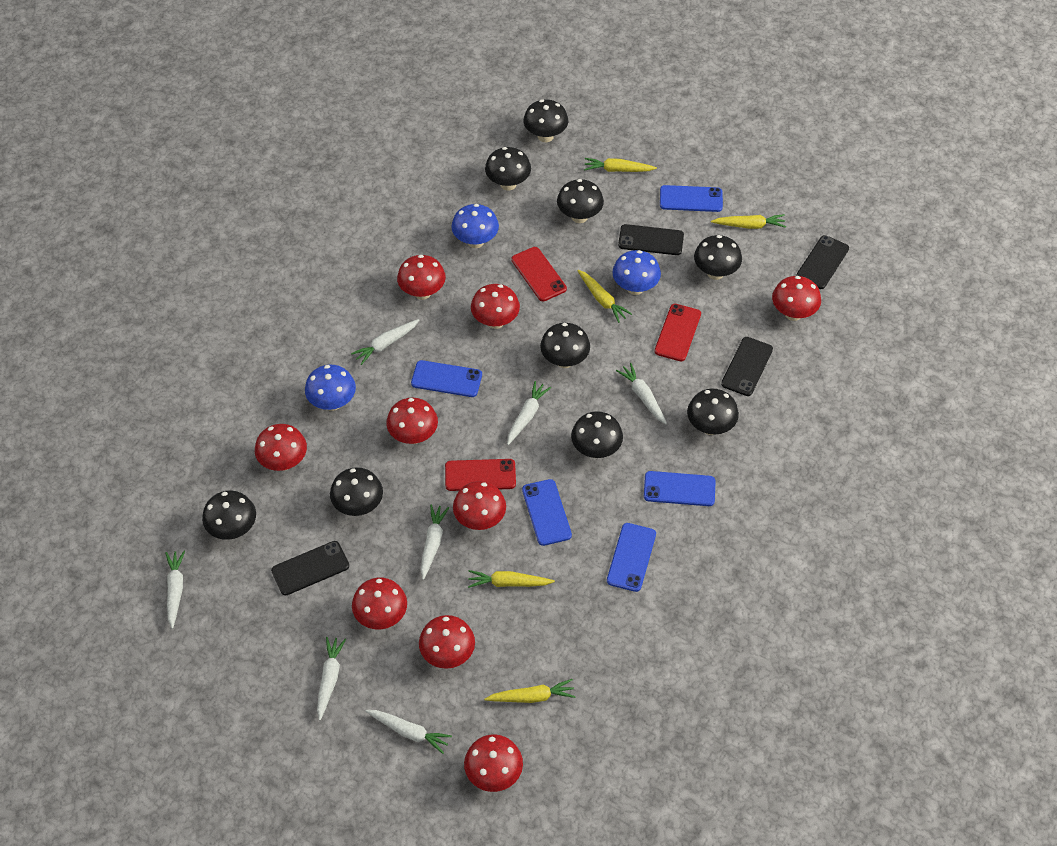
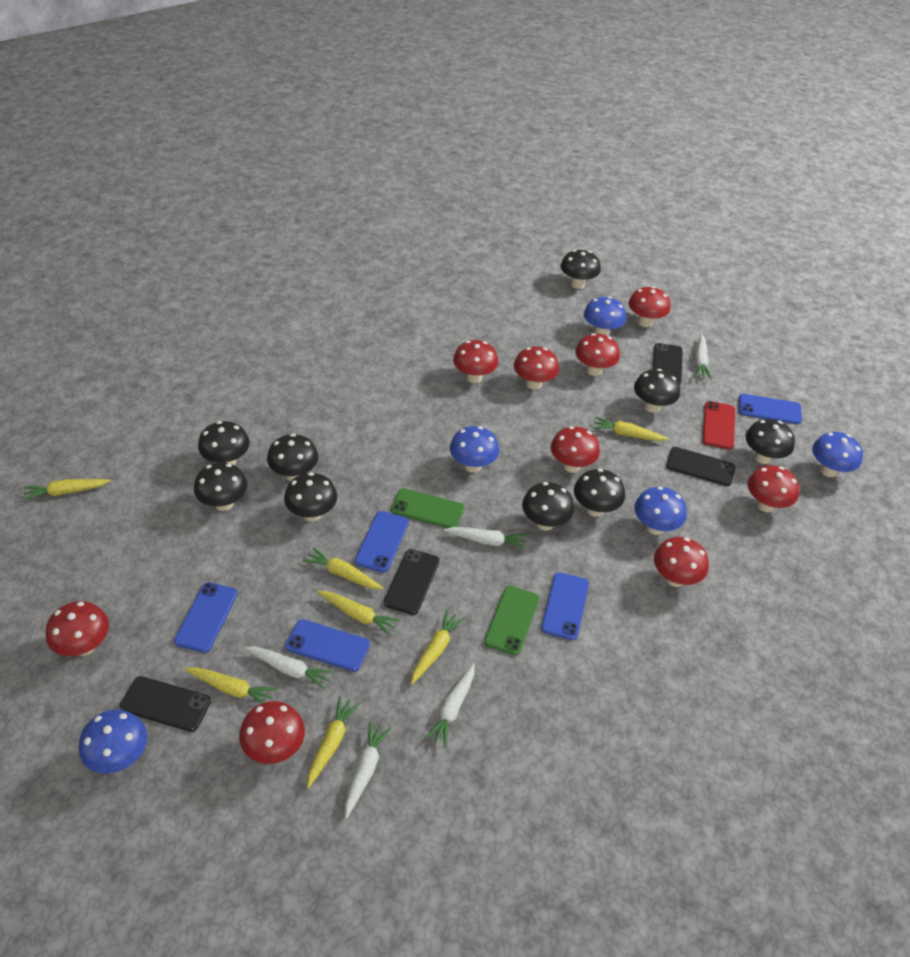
blue mushroom: [305,365,356,411] [452,204,499,248] [612,250,661,295] = 3 -> [79,710,147,774] [450,426,499,473] [584,297,626,336] [634,486,687,535] [812,432,863,477] = 5
green phone: none = 0 -> [391,488,465,528] [484,586,540,656] = 2
red phone: [445,459,516,491] [511,247,567,301] [655,304,701,361] = 3 -> [702,401,735,449] = 1
white carrot: [165,551,185,629] [317,637,346,721] [351,319,419,365] [365,710,452,754] [421,505,449,580] [507,381,551,445] [616,363,667,424] = 7 -> [244,647,334,689] [345,722,391,819] [425,663,475,747] [443,527,528,549] [695,334,712,379] = 5
yellow carrot: [468,570,555,588] [484,679,576,703] [577,270,632,323] [584,158,657,172] [711,214,786,229] = 5 -> [24,479,111,501] [184,667,277,704] [303,547,383,589] [307,696,360,788] [317,591,400,636] [411,610,465,685] [593,417,668,441] = 7

